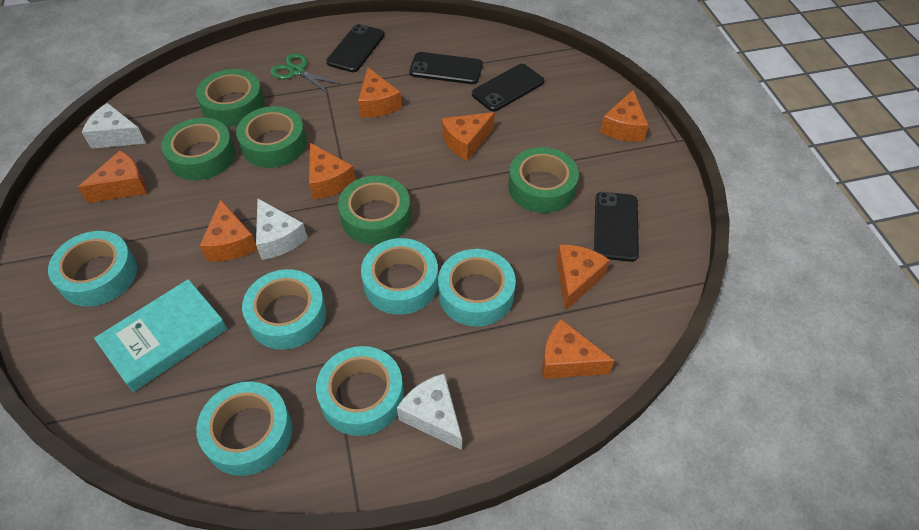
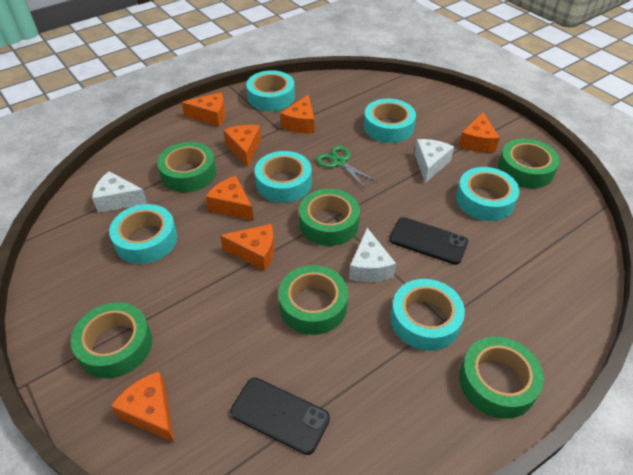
black phone: [326,24,385,72] [409,52,483,84] [472,64,544,112] [594,192,639,262] = 4 -> [230,378,330,455] [389,217,468,265] = 2
green tape: [161,118,235,180] [196,69,265,127] [236,106,307,168] [338,176,411,245] [508,147,579,213] = 5 -> [71,302,152,378] [157,142,216,192] [278,265,348,335] [299,189,360,246] [459,337,544,419] [498,138,560,189] = 6
orange cheese: [78,151,147,203] [200,199,258,261] [309,143,355,199] [358,68,402,118] [442,112,495,161] [542,319,615,379] [556,245,610,311] [600,90,648,142] = 8 -> [111,372,174,442] [181,92,225,127] [206,176,254,221] [220,224,274,271] [223,125,261,167] [280,95,314,133] [459,112,500,153] = 7
turquoise book: [94,279,227,392] = 1 -> none = 0

